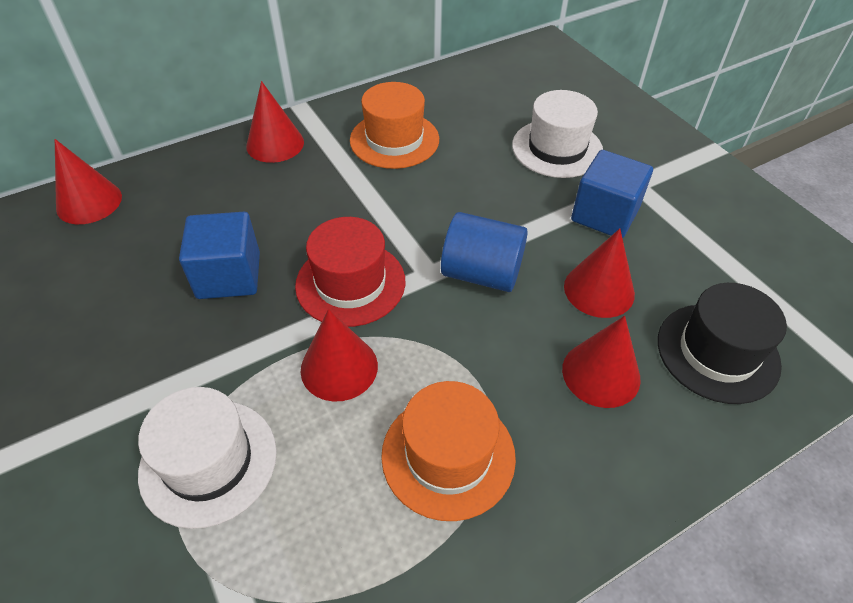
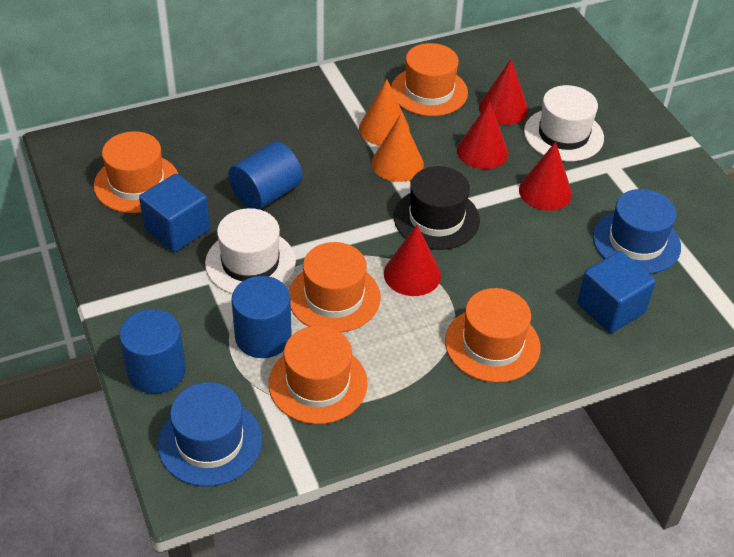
blue cylinder: [441,212,528,292] = 1 -> [119,309,186,394] [228,141,302,210] [231,276,292,358] = 3
blue hat: none = 0 -> [158,382,262,486] [593,189,681,274] = 2
orange cone: none = 0 -> [359,79,410,146] [372,114,424,182] = 2
orange hat: [350,82,439,169] [381,381,516,521] = 2 -> [94,131,179,213] [269,326,368,424] [289,242,381,333] [391,43,468,116] [445,288,541,383] = 5
red cone: [55,139,122,224] [246,81,304,163] [301,309,378,402] [562,316,641,408] [564,229,635,318] = 5 -> [384,225,441,296] [457,101,508,169] [479,59,528,125] [519,142,572,211] = 4
red hat: [295,217,405,327] = 1 -> none = 0

